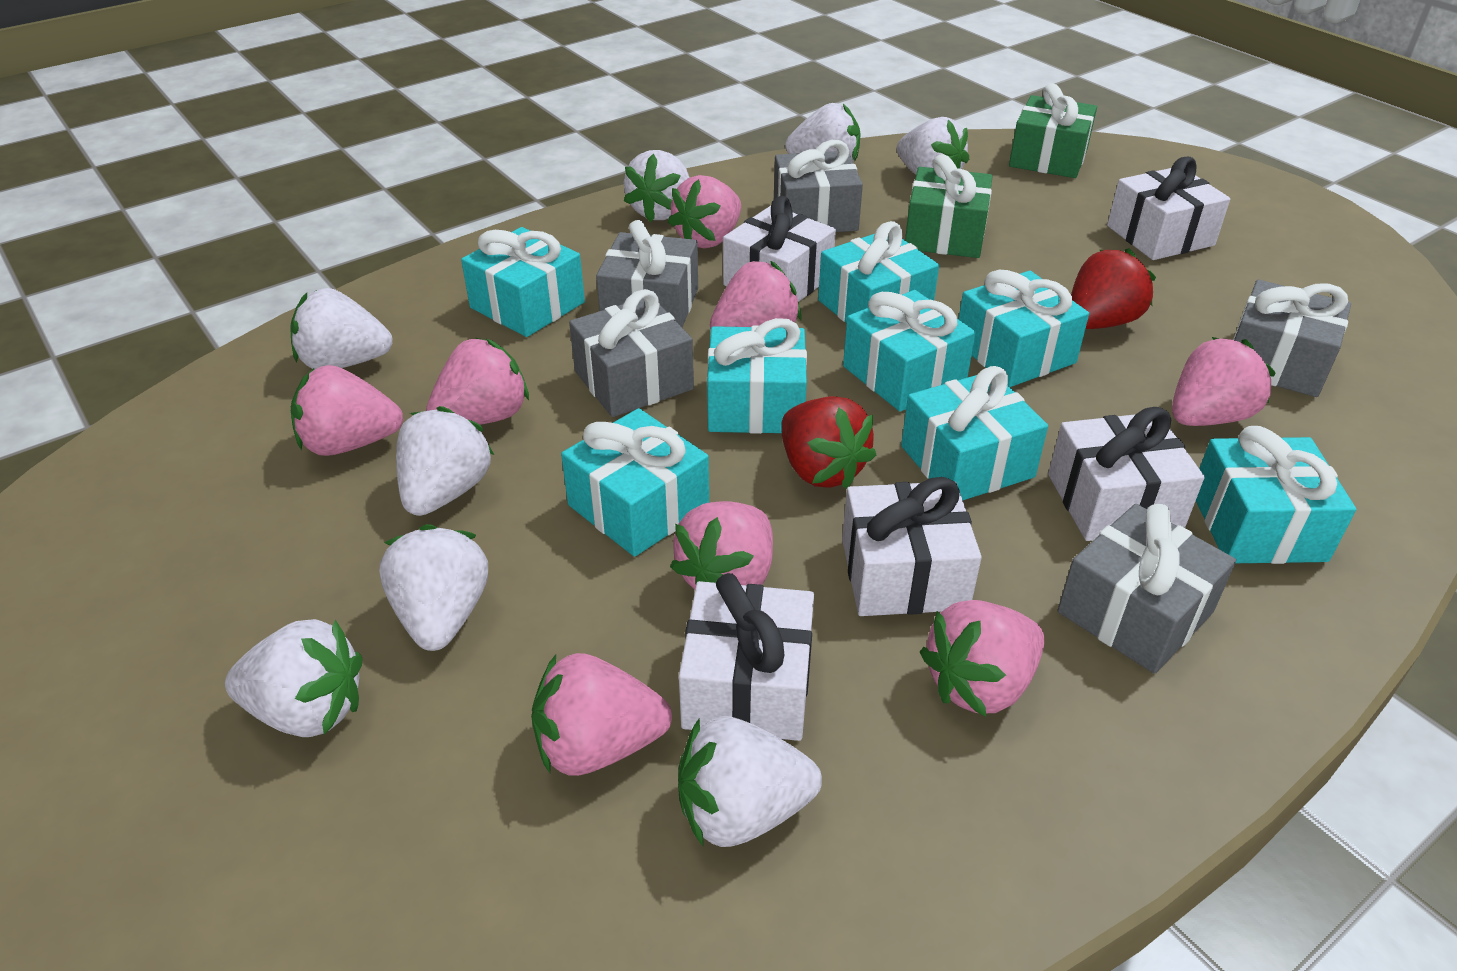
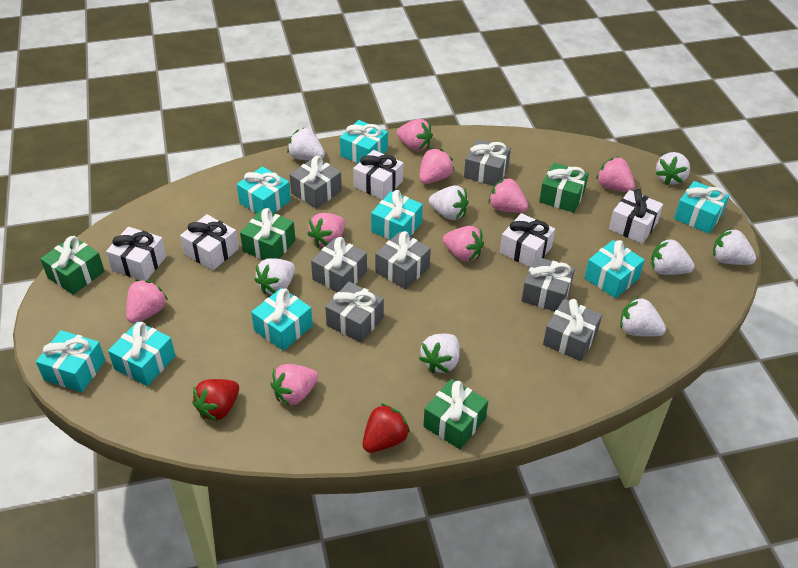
green gift: [905,154,993,258] [1009,83,1097,178] = 2 -> [40,236,105,295] [240,208,295,260] [423,379,488,449] [539,163,589,213] = 4
grey gift: [569,289,694,417] [596,220,698,327] [774,140,863,232] [1057,504,1236,674] [1233,280,1351,397] = 5 -> [289,156,342,209] [311,237,367,292] [325,282,384,343] [375,231,431,289] [464,139,511,186] [521,257,575,311] [543,299,602,361] = 7

